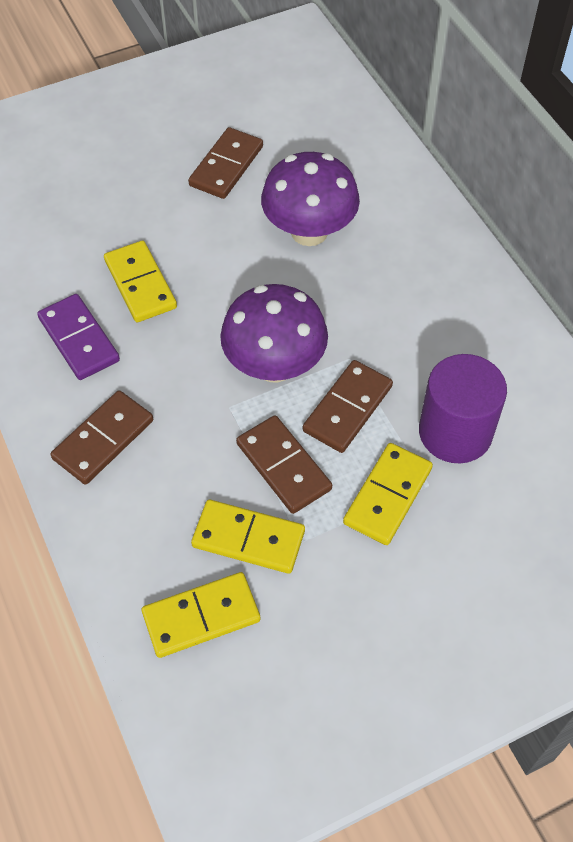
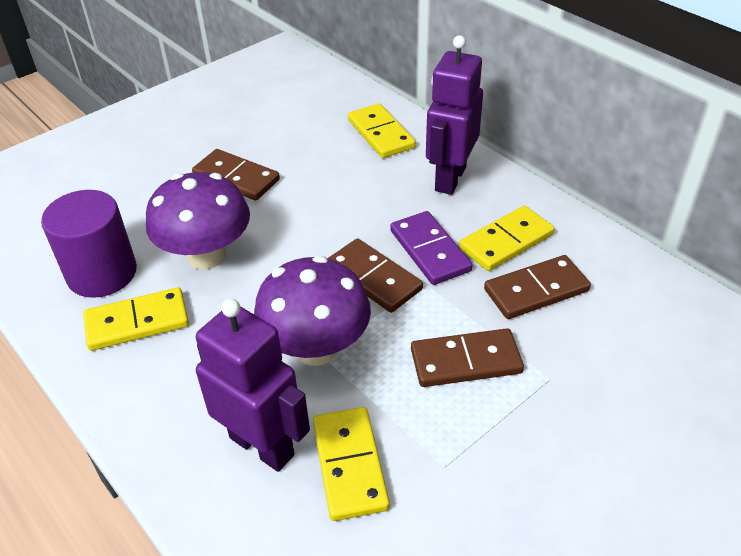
purple robot: none = 0 -> [196,299,310,472] [426,35,483,195] = 2

